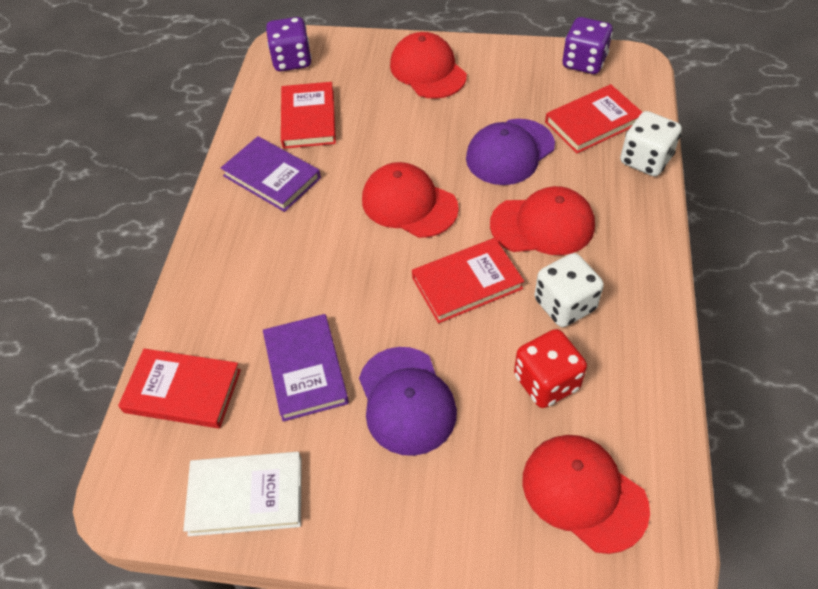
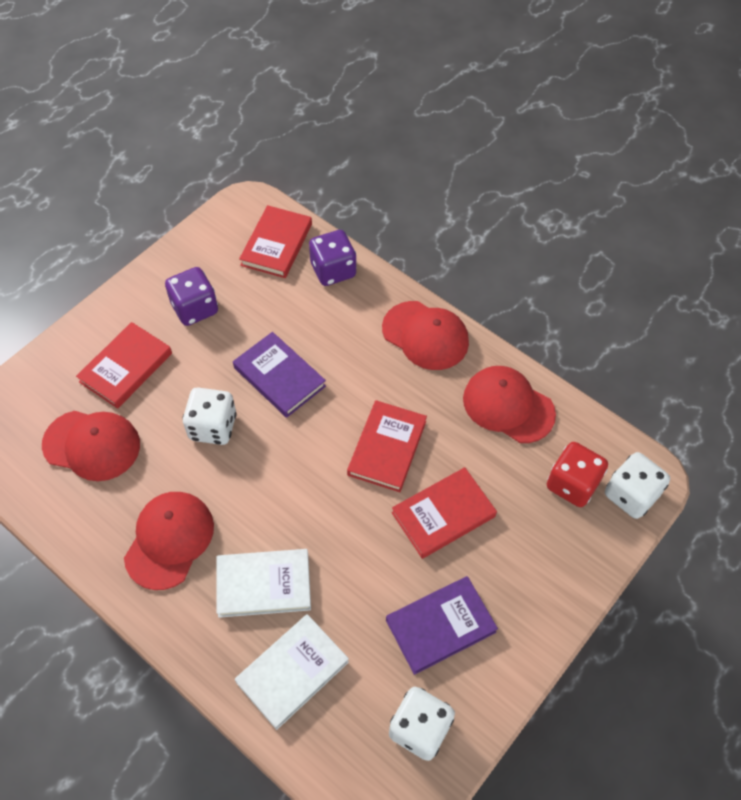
purple cap: [359,347,457,456] [466,119,555,185] = 2 -> none = 0
white book: [183,452,302,536] = 1 -> [216,549,311,618] [235,614,349,730] = 2
white dice: [534,253,604,327] [620,111,682,176] = 2 -> [182,387,237,445] [389,687,455,761] [605,452,670,519] = 3

